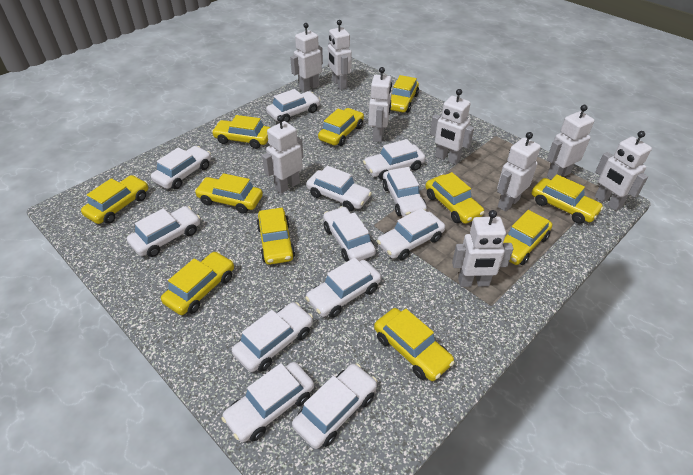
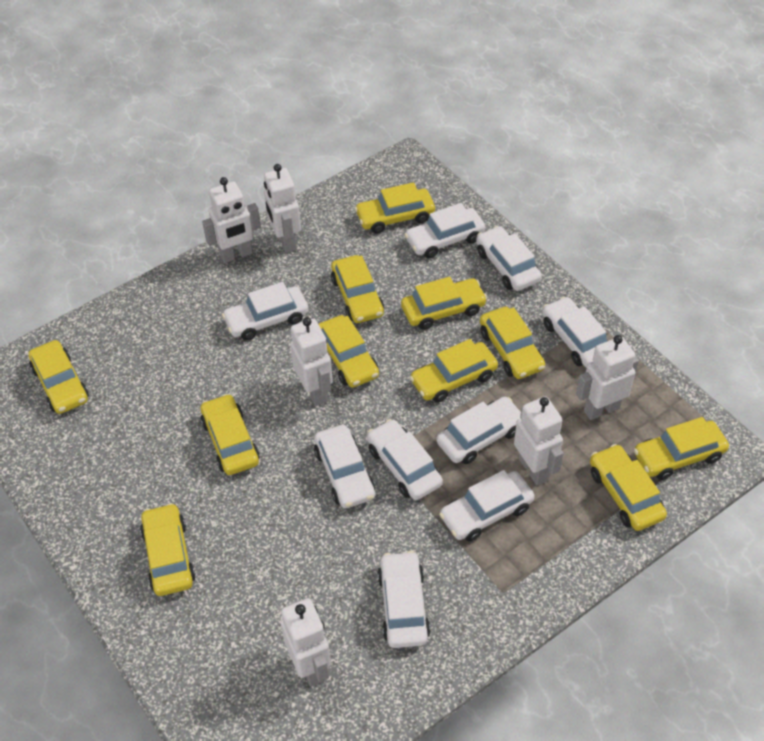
white car: [127,206,200,257] [151,146,211,189] [221,362,314,442] [232,302,313,372] [266,89,321,123] [292,363,377,449] [305,257,381,318] [306,166,372,211] [323,206,376,261] [363,139,426,180] [377,208,445,260] [382,167,427,217] = 12 -> [222,282,309,340] [314,425,375,508] [367,419,443,500] [377,551,430,648] [404,203,485,258] [436,397,521,464] [439,470,535,542] [476,226,542,291] [542,297,608,368] = 9
white robot: [262,115,303,193] [290,23,323,92] [328,20,352,90] [368,67,392,142] [430,89,474,165] [452,210,513,287] [497,132,541,212] [547,105,594,180] [595,131,652,211] = 9 -> [202,177,261,263] [264,164,301,253] [281,598,331,687] [290,317,333,406] [514,396,563,485] [576,335,639,420] = 6

